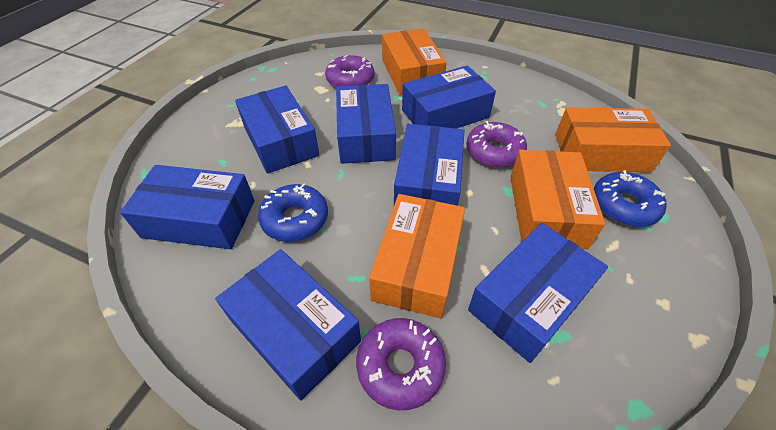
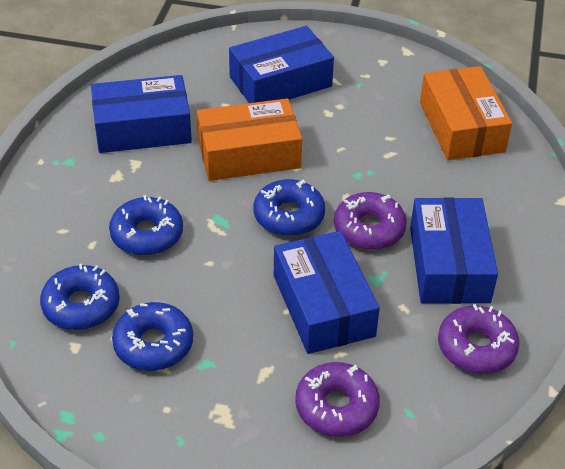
blue box: [120,165,255,249] [215,249,361,401] [235,86,319,174] [336,84,396,164] [394,124,464,206] [402,66,496,129] [468,223,608,363] = 7 -> [91,75,192,153] [229,26,334,103] [274,231,380,354] [410,197,498,304] = 4
blue donut: [258,183,328,242] [594,170,667,227] = 2 -> [40,263,120,330] [109,195,183,255] [112,302,193,371] [254,179,325,236] = 4
orange box: [369,194,465,318] [382,29,447,95] [510,150,605,250] [555,107,671,172] = 4 -> [197,98,302,181] [420,66,512,160] = 2

